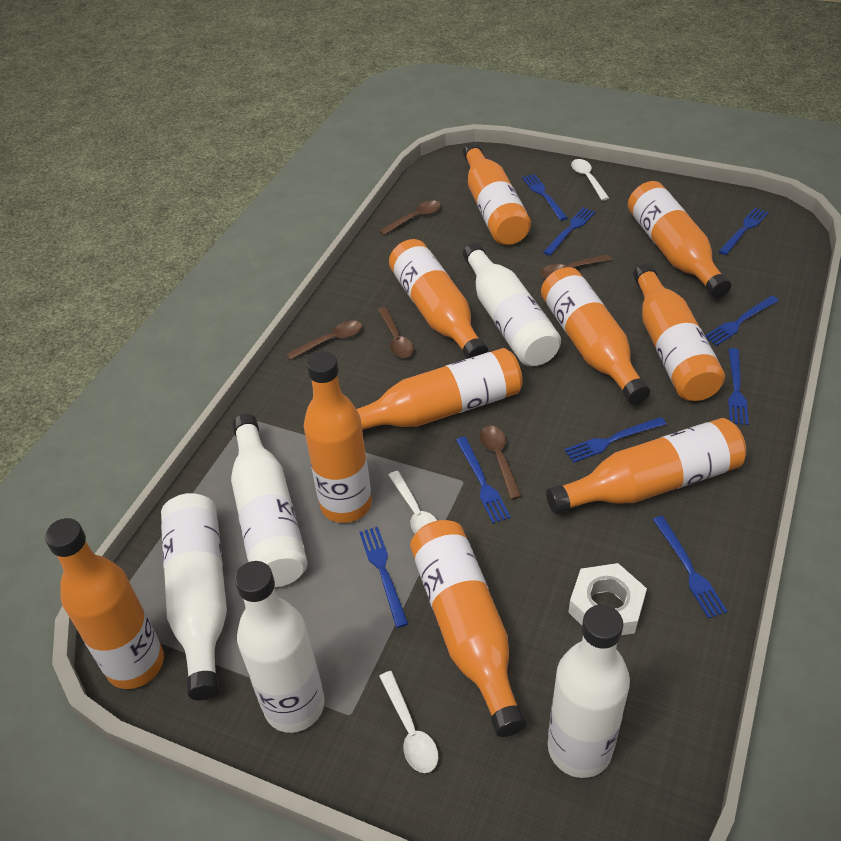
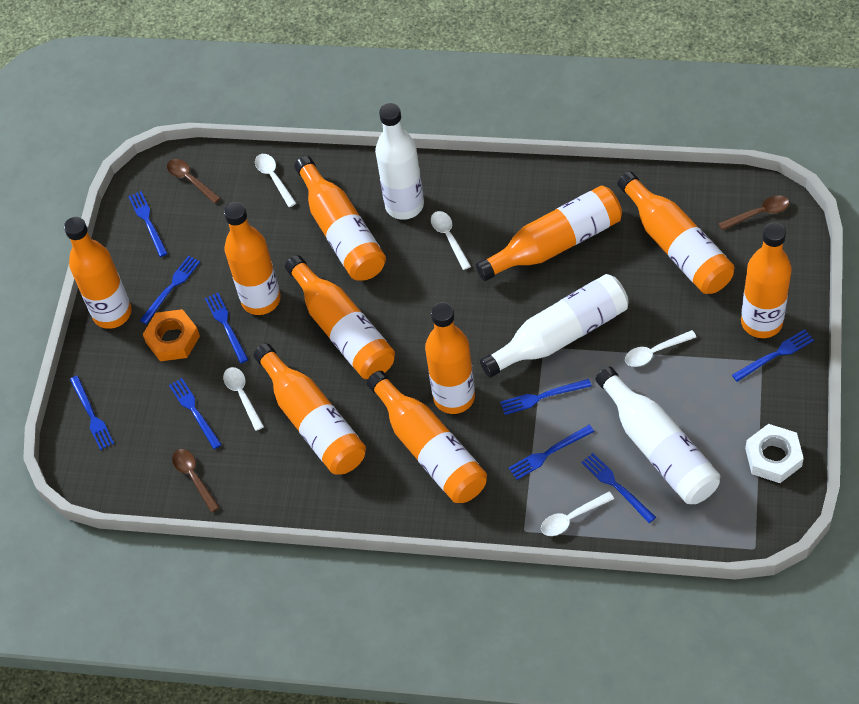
brown spoon: [286,321,362,360] [378,307,414,358] [379,200,441,235] [480,425,522,500] [540,254,611,278] = 5 -> [167,159,221,204] [172,449,220,512] [718,195,789,230] = 3
orange nut: none = 0 -> [143,309,200,361] = 1
white bottle: [161,493,227,701] [231,414,308,587] [235,561,325,733] [463,243,561,366] [548,605,630,778] = 5 -> [375,103,424,220] [480,274,629,378] [595,367,720,504] = 3
white spoon: [379,671,438,773] [388,471,437,534] [571,159,609,201] = 3 -> [223,367,264,431] [255,154,296,207] [431,211,471,270] [541,492,614,536] [625,330,696,367] = 5

